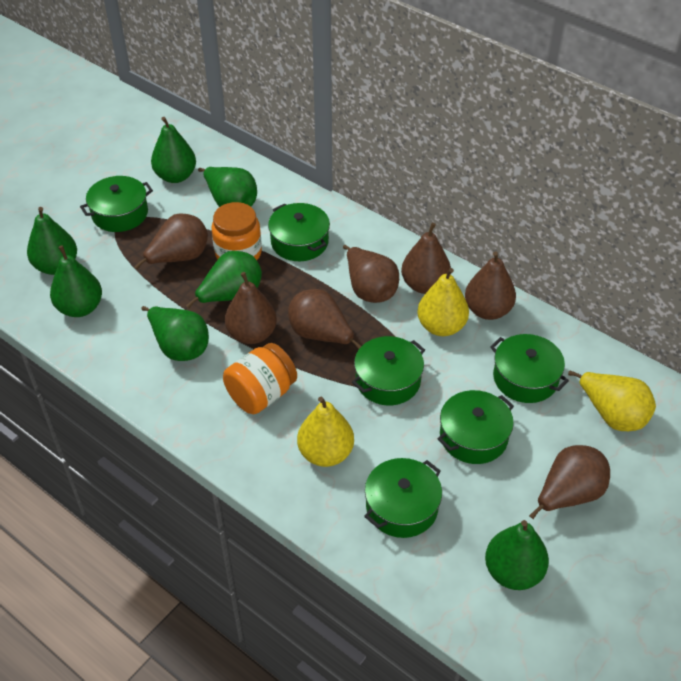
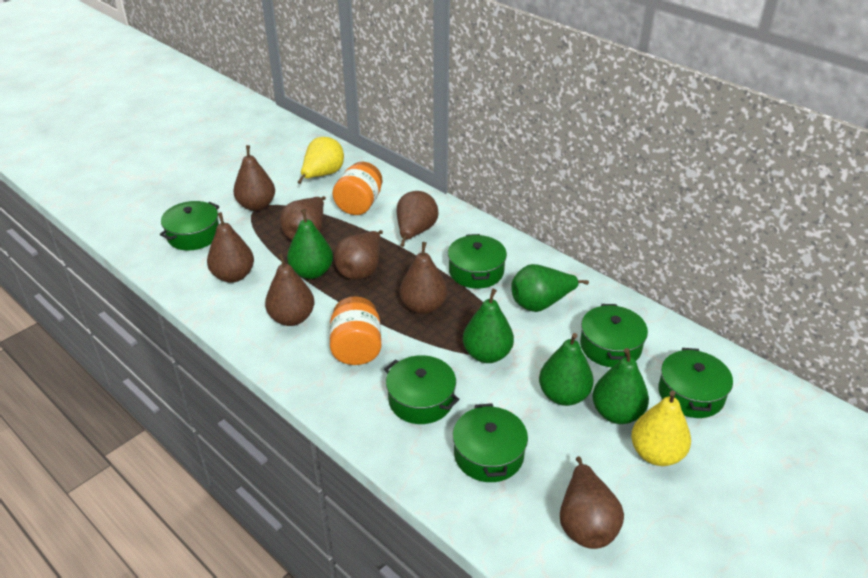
brown pear: [134,214,208,270] [225,272,277,344] [288,289,361,349] [343,245,399,303] [401,223,451,294] [465,251,516,320] [529,445,610,519] = 7 -> [207,212,254,283] [233,145,275,211] [265,253,314,326] [280,196,326,240] [334,230,383,280] [397,191,439,247] [400,242,447,314] [560,456,624,549] = 8
green pear: [27,207,77,275] [50,245,102,317] [141,306,209,361] [151,117,196,183] [186,251,262,308] [198,167,257,207] [485,520,549,590] = 7 -> [287,209,333,279] [463,289,514,363] [511,264,589,312] [539,333,594,406] [592,348,649,424] = 5
yellow pear: [297,397,354,467] [417,268,469,336] [568,371,656,431] = 3 -> [298,137,344,184] [631,391,691,466] = 2

